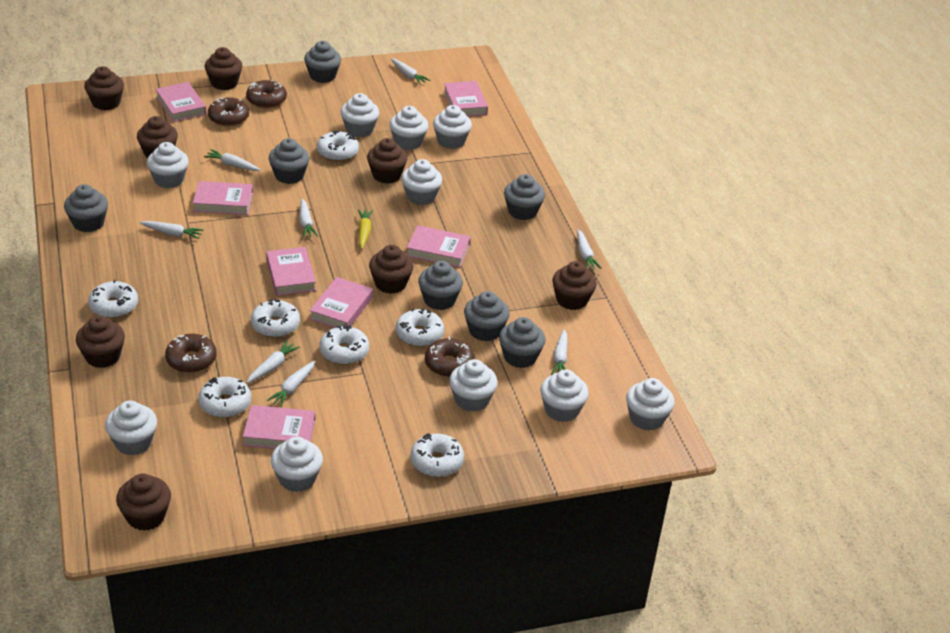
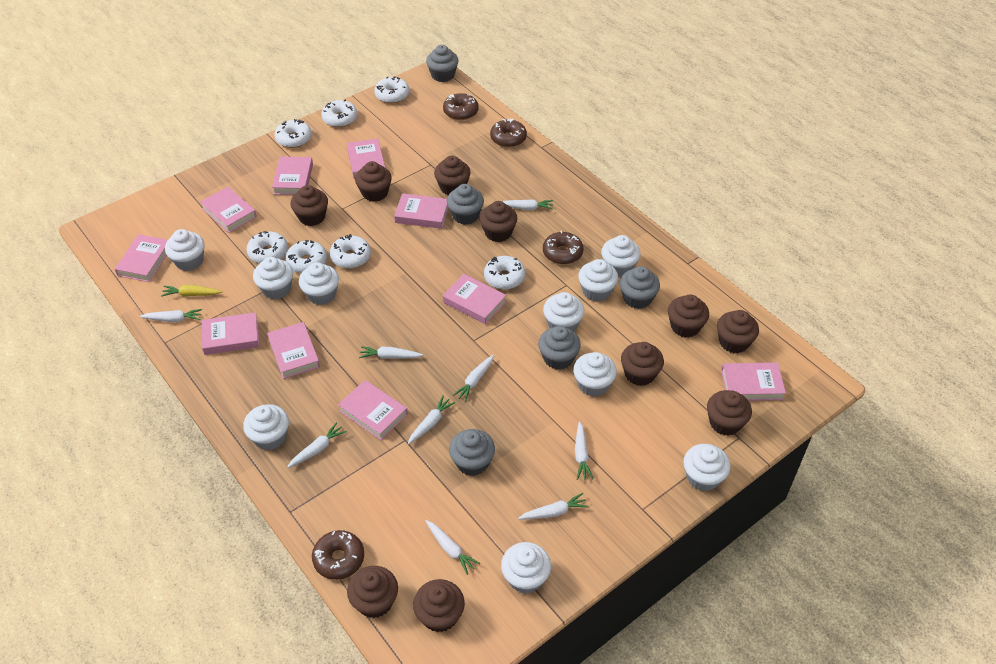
brown cupcake: [76,316,125,368] [84,66,124,110] [116,474,171,531] [137,116,178,158] [204,47,242,90] [367,138,407,184] [369,245,414,294] [552,261,597,310] = 8 -> [291,185,328,226] [347,566,398,618] [355,161,392,202] [413,579,465,632] [434,156,470,195] [480,201,517,242] [621,342,664,386] [668,294,709,338] [707,390,752,436] [717,310,759,353] = 10
grey cupcake: [64,184,108,232] [269,138,309,184] [304,41,341,83] [418,261,463,310] [464,291,510,341] [499,317,545,368] [504,174,545,220] = 7 -> [426,45,459,82] [447,184,484,225] [449,429,495,476] [538,326,581,370] [620,266,660,309] = 5
pink book: [156,82,207,122] [193,181,253,215] [243,405,315,449] [266,247,316,296] [310,277,373,328] [406,225,471,267] [443,81,488,116] = 7 -> [115,234,168,282] [200,187,257,233] [202,312,259,355] [267,322,320,379] [272,156,313,195] [338,380,408,440] [347,138,385,179] [394,193,449,229] [443,274,506,324] [721,363,786,401] = 10
white carrot: [139,221,204,239] [204,149,260,171] [247,340,300,383] [267,361,315,407] [299,199,318,238] [391,58,430,85] [551,329,568,375] [577,230,602,269] = 8 -> [139,309,202,322] [287,422,347,468] [359,346,423,359] [408,395,455,444] [426,520,480,575] [453,355,494,402] [502,199,553,210] [518,493,589,520] [575,421,593,480] = 9

